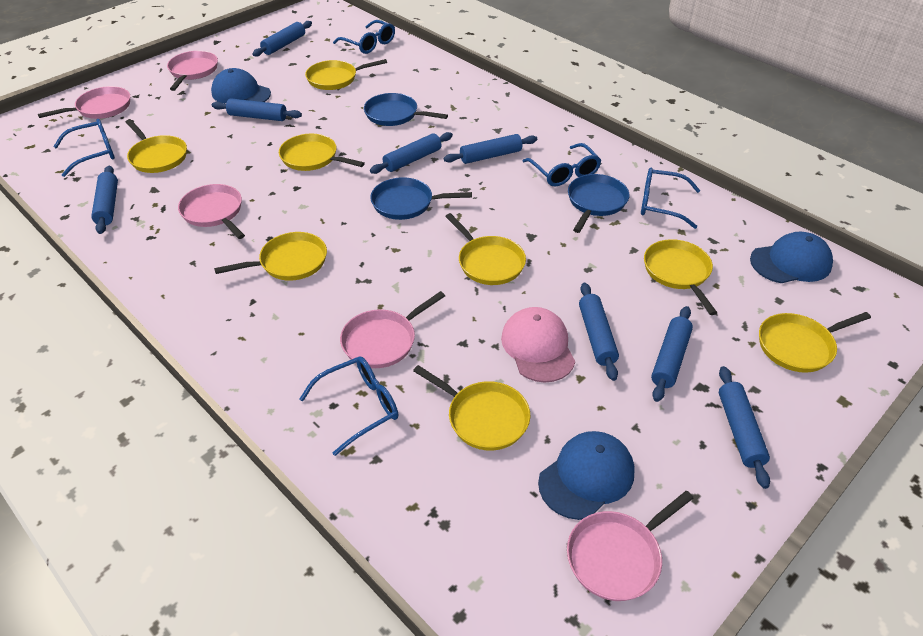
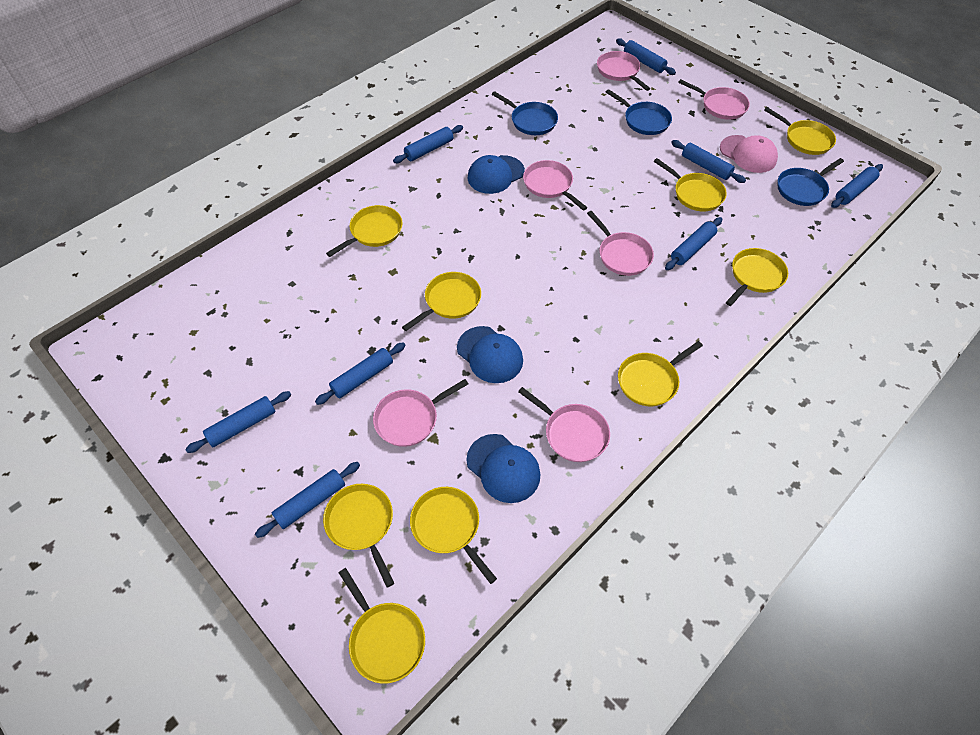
blue glasses: [53,119,115,177] [299,356,398,456] [333,20,395,54] [523,143,601,187] [641,168,700,229] = 5 -> none = 0
pink pan: [38,86,130,119] [167,51,218,91] [178,184,245,239] [340,291,445,368] [567,491,693,601] = 5 -> [373,379,468,447] [518,387,610,462] [523,160,587,211] [587,211,654,276] [597,51,650,91] [678,79,750,120] = 6
yellow pan: [126,120,187,173] [214,232,327,281] [279,134,365,171] [305,59,387,90] [413,365,530,451] [445,213,526,285] [644,239,717,315] [759,312,871,373] = 8 -> [323,484,394,588] [326,205,403,257] [339,568,425,684] [402,272,481,331] [410,487,497,584] [618,341,703,406] [654,158,727,211] [726,248,788,306] [764,107,836,155] = 9

